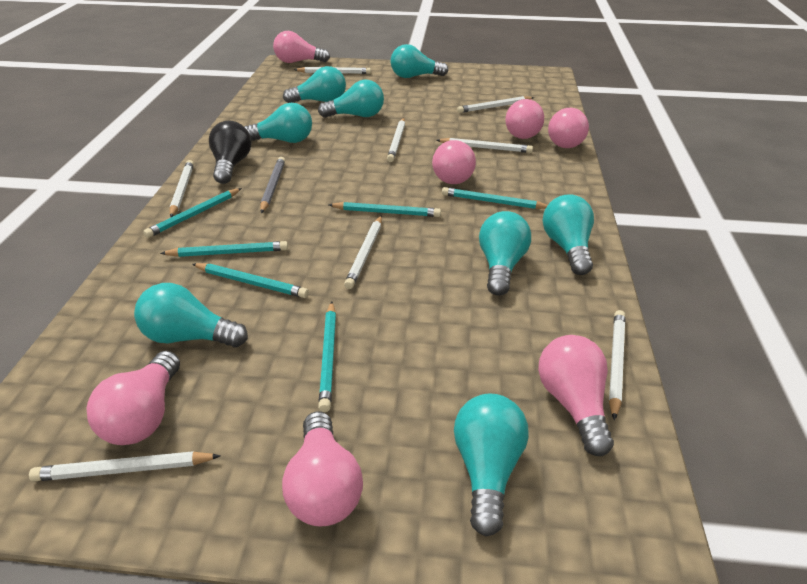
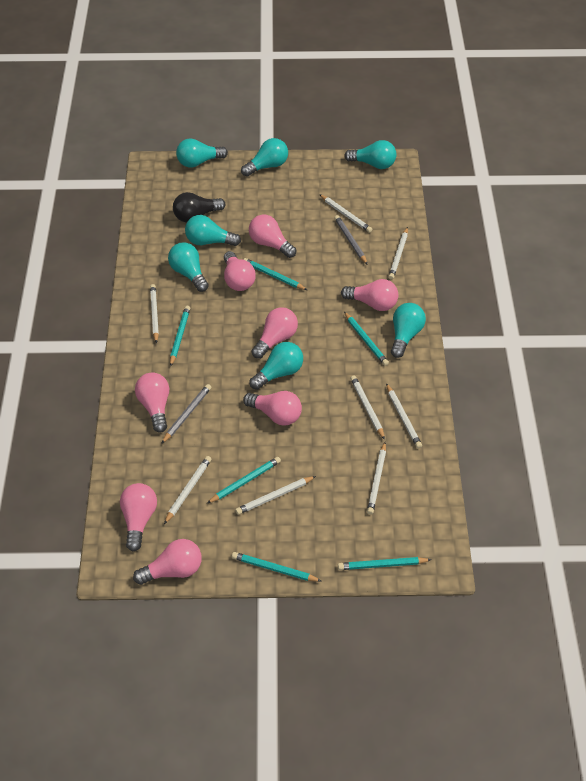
grey pencil: [260,157,285,213] = 1 -> [161,384,211,444] [334,215,368,265] = 2
pink light bulb: [86,351,180,445] [273,31,330,63] [282,411,363,527] [432,140,476,184] [506,99,544,139] [538,335,614,456] [548,108,589,148] = 7 -> [120,483,157,551] [133,539,202,585] [135,373,169,433] [224,251,256,291] [243,391,302,426] [249,215,296,258] [252,307,298,359] [341,279,398,311] = 8
turquoise light bulb: [134,283,248,348] [245,103,312,143] [283,66,346,103] [318,80,384,118] [390,44,448,78] [454,394,529,536] [479,211,531,296] [543,194,594,275] = 8 -> [168,242,209,292] [176,139,228,168] [185,215,241,246] [241,138,288,177] [250,342,303,390] [344,140,396,169] [391,303,426,358] = 7

